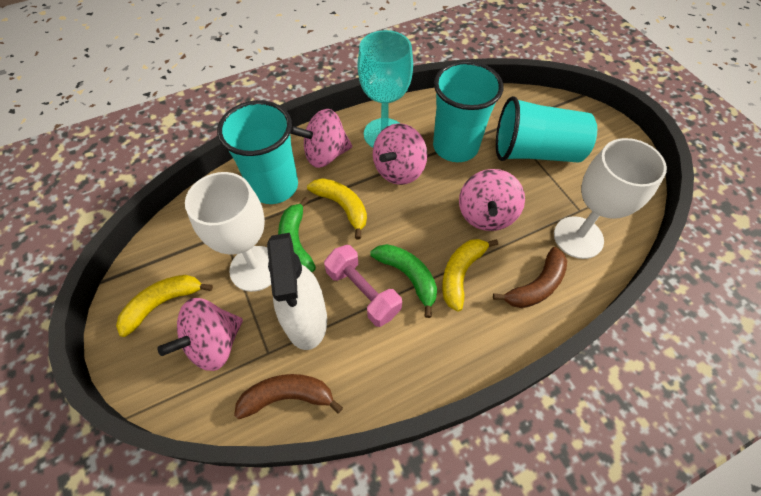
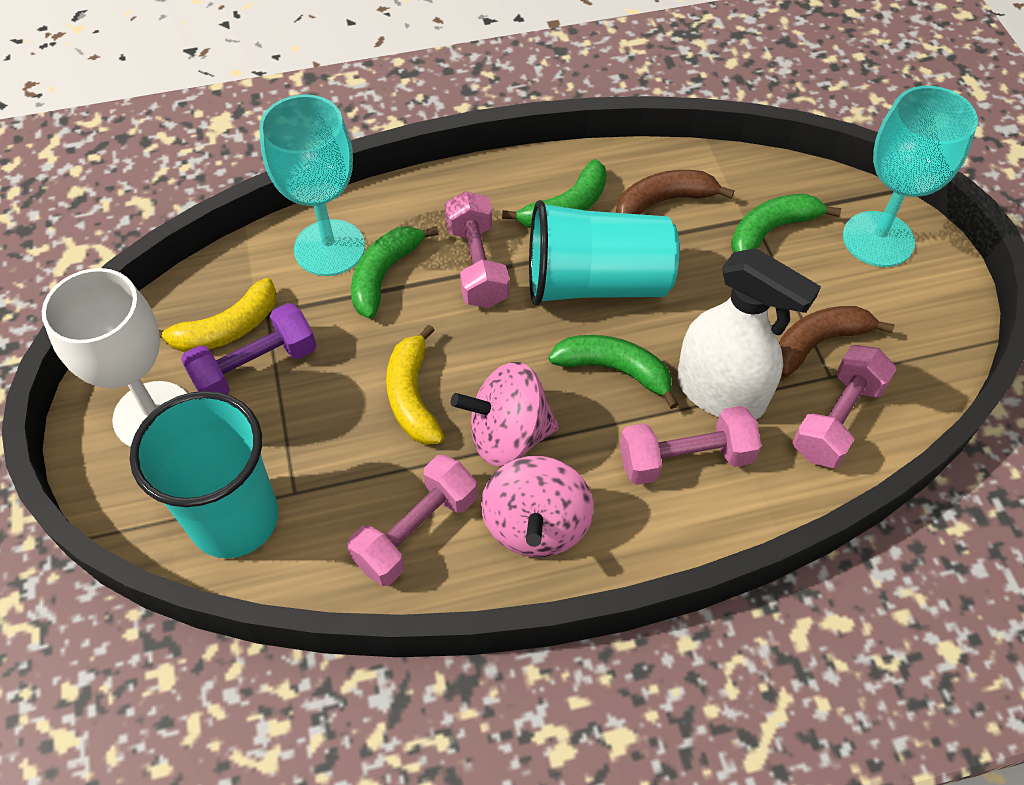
green banana: [278,197,316,272] [370,244,437,318] = 2 -> [351,226,439,319] [502,159,607,228] [548,335,679,409] [731,194,841,252] = 4
pink dumbbell: [324,245,402,327] = 1 -> [347,455,477,586] [445,191,509,308] [620,406,761,485] [792,345,896,468] = 4
pink spinning top: [157,298,243,371] [290,109,352,168] [373,123,428,185] [459,169,525,231] = 4 -> [451,362,559,466] [481,456,594,557] = 2
purple dumbbell: none = 0 -> [181,303,317,394] = 1
turquoise cup: [217,100,298,204] [433,61,503,162] [496,96,597,162] = 3 -> [130,391,278,558] [529,200,679,305] = 2
turquoise goblet: [357,30,413,147] = 1 -> [259,94,365,276] [843,86,978,267] = 2
white goblet: [185,172,271,292] [554,138,667,259] = 2 -> [42,268,187,447] = 1
yellow banana: [116,275,213,337] [307,178,367,239] [442,239,498,311] = 3 -> [159,278,277,352] [386,325,444,445] = 2

